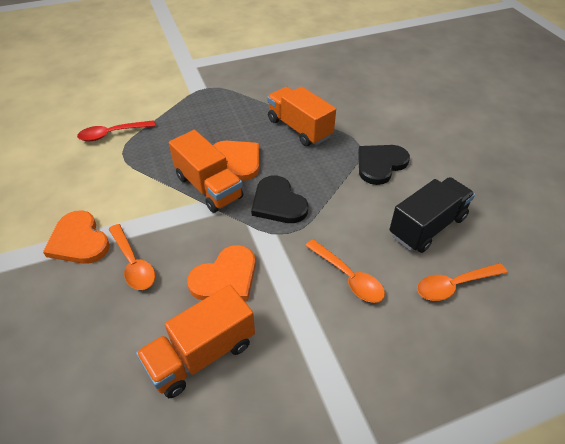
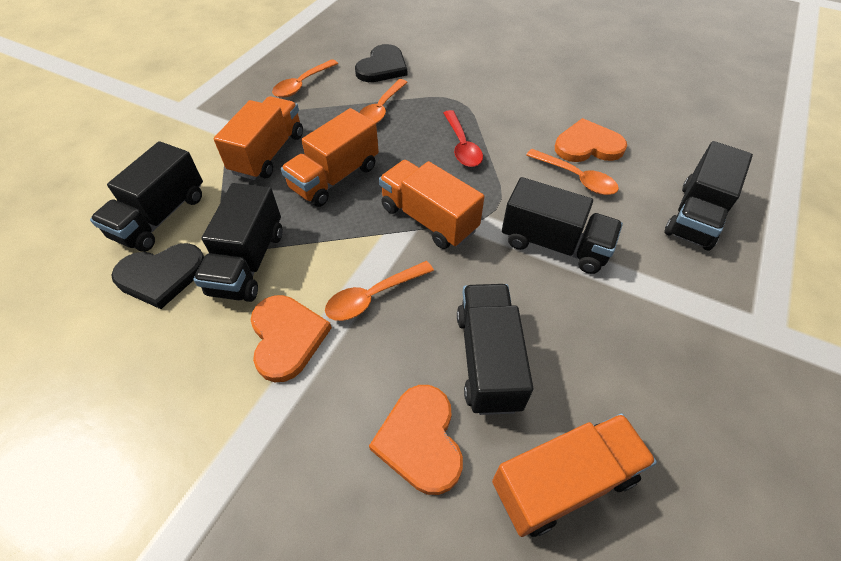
black truck: [389,177,475,253] = 1 -> [90,141,203,252] [193,183,282,302] [457,284,533,415] [502,177,623,274] [665,141,753,251] = 5
orange spoon: [109,224,155,290] [305,239,385,303] [417,263,507,301] = 3 -> [272,59,338,98] [325,261,434,321] [359,79,408,124] [526,149,619,195] = 4
orange truck: [136,285,255,398] [169,130,243,213] [267,87,336,146] = 3 -> [213,96,303,180] [281,108,379,207] [379,160,484,249] [492,413,657,537] = 4

